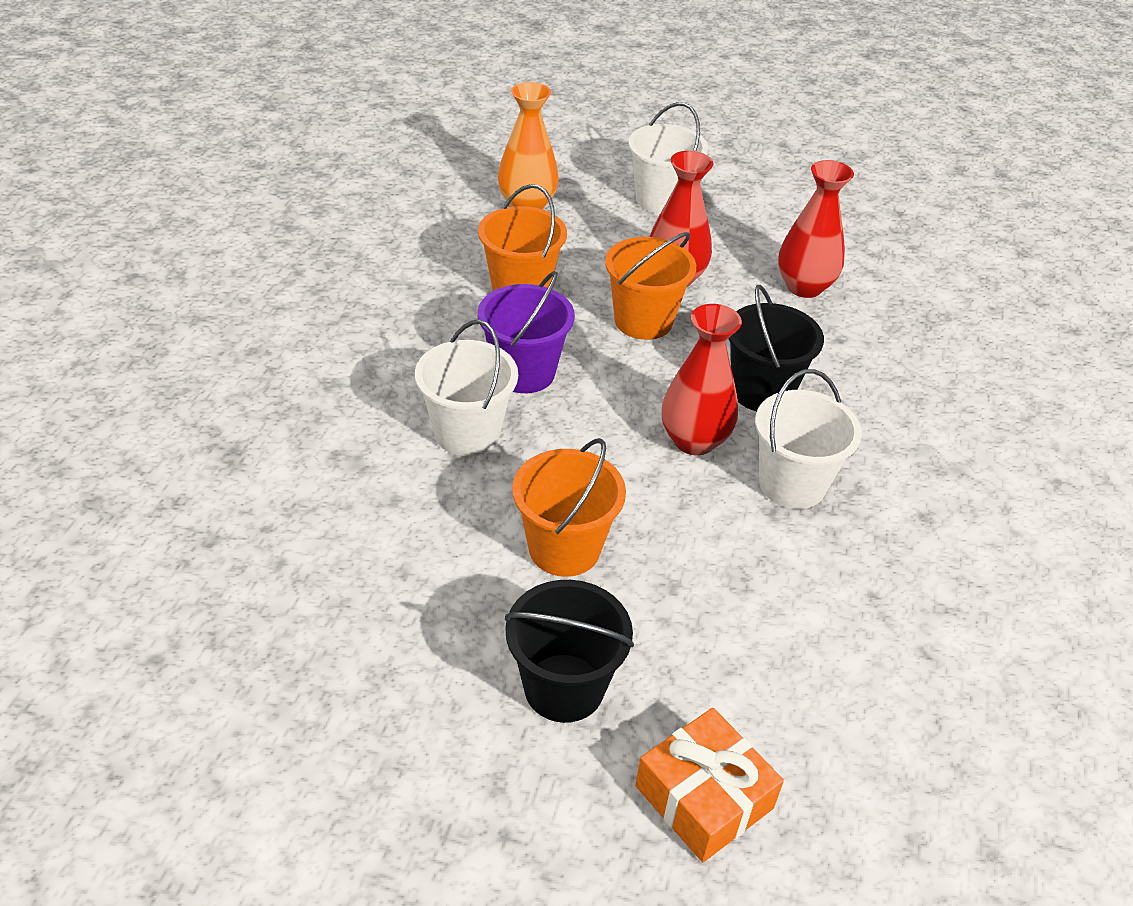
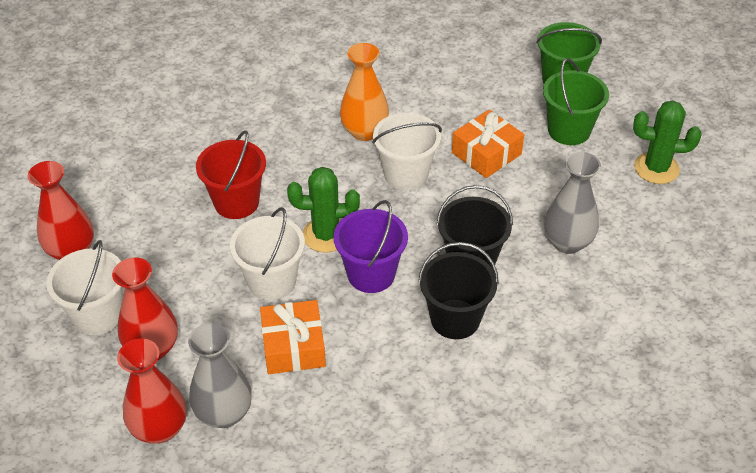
green bucket: none = 0 -> [536,22,602,83] [543,58,609,145] = 2
green cactus: none = 0 -> [287,167,360,253] [633,100,701,184] = 2
grey vase: none = 0 -> [188,323,252,428] [544,152,601,254] = 2
orange bucket: [478,184,567,291] [512,438,626,577] [605,232,696,340] = 3 -> none = 0
orange gift: [635,708,784,862] = 1 -> [260,300,326,374] [452,110,524,178] = 2
red bucket: none = 0 -> [196,130,266,219] = 1

